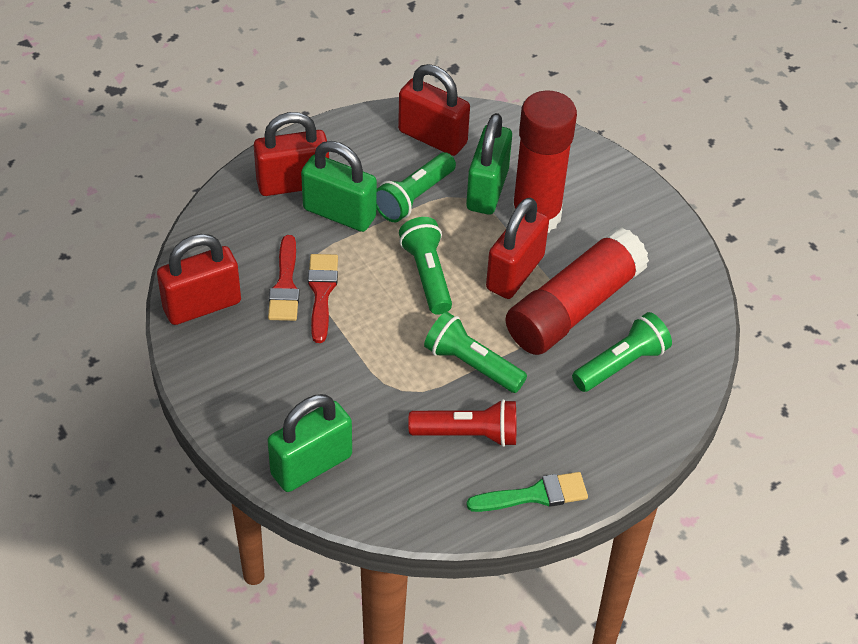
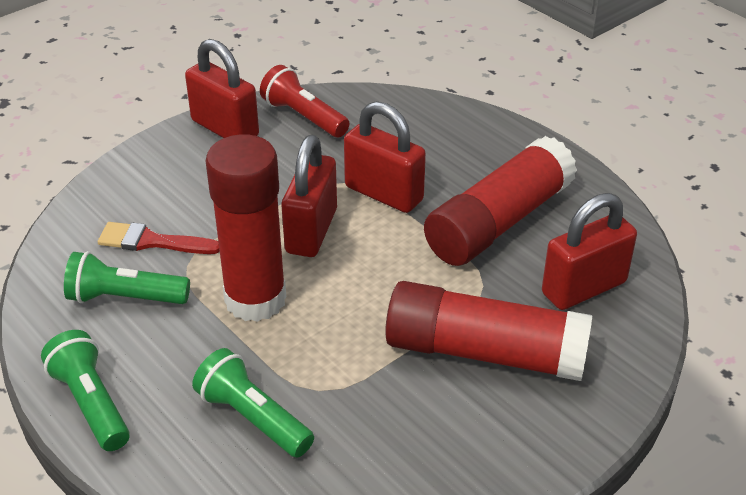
green brush: [466,472,588,512] = 1 -> none = 0
green flashlight: [377,152,456,222] [399,217,452,315] [424,312,527,393] [572,312,672,392] = 4 -> [41,330,130,451] [64,251,190,304] [192,348,314,458] = 3
green padlock: [268,394,352,492] [301,141,377,232] [466,113,512,215] = 3 -> none = 0
red brush: [268,235,300,321] [308,254,338,343] = 2 -> [98,222,220,254] = 1
red glue stick: [506,227,649,355] [512,90,577,233] = 2 -> [206,134,286,322] [385,281,592,381] [424,136,577,266] = 3

